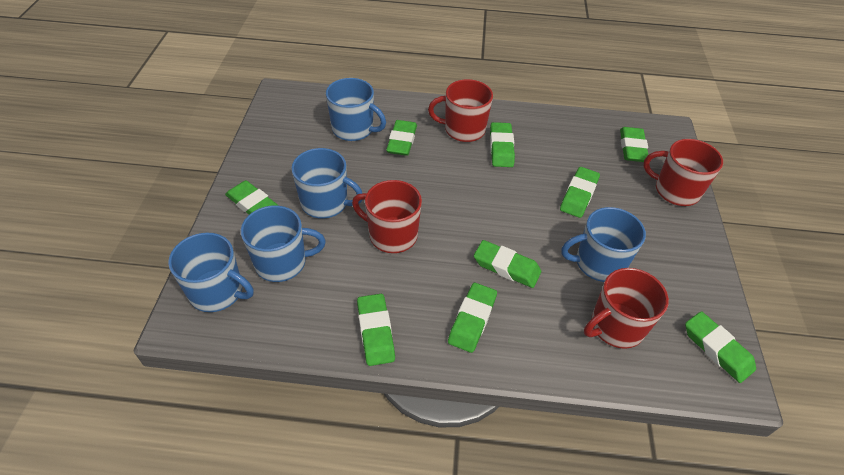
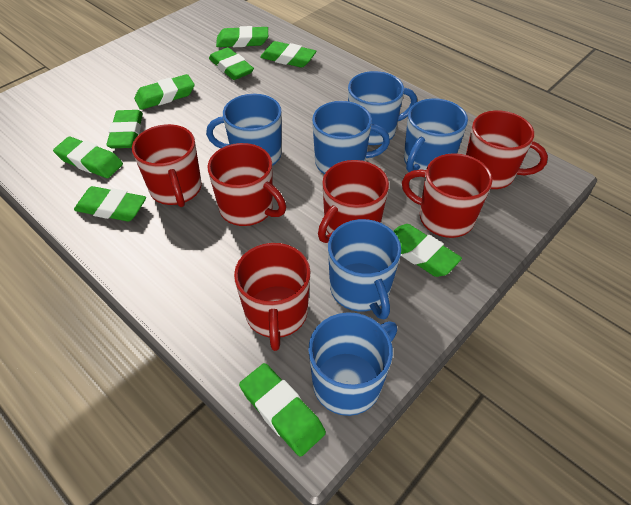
blue mug: [168,233,254,312] [241,205,326,282] [291,148,362,219] [326,78,386,141] [561,207,646,282] = 5 -> [206,94,282,166] [308,312,397,416] [312,101,390,175] [328,219,401,319] [348,71,417,145] [404,98,468,172] = 6
red mug: [352,180,422,253] [428,79,493,142] [584,268,669,349] [643,139,723,206] = 4 -> [132,124,202,207] [208,143,286,226] [234,243,311,351] [318,160,389,243] [402,153,493,238] [466,110,548,189] = 6

